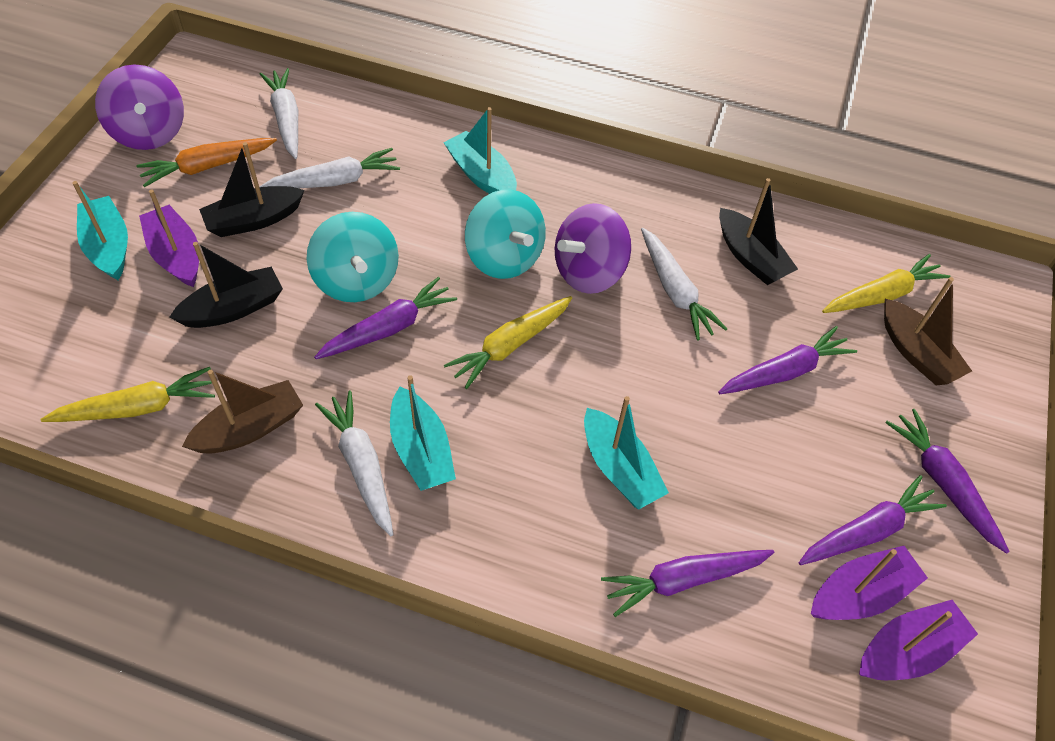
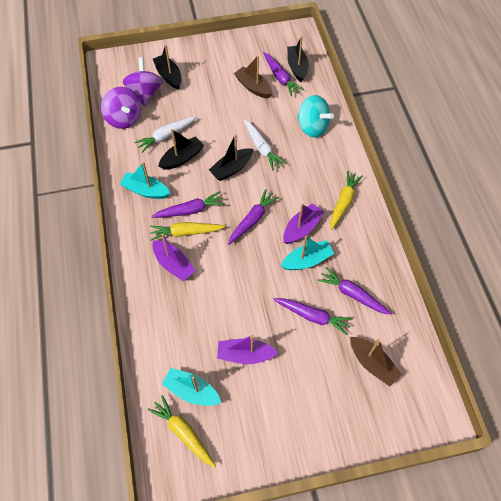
black boat: [169,242,283,328] [199,142,305,237] [719,178,798,285] = 3 -> [153,44,181,89] [158,129,204,170] [209,134,253,181] [287,36,309,82] = 4
orange carrot: [136,138,277,187] = 1 -> none = 0
turquoise boat: [72,181,128,280] [390,375,456,491] [444,107,517,194] [584,396,669,509] = 4 -> [120,162,170,199] [162,368,221,406] [281,236,335,270] = 3
turquoise spinning top: [306,212,399,302] [465,189,546,279] = 2 -> [297,95,334,138] = 1
white carrot: [260,68,298,159] [260,148,400,188] [315,391,394,536] [641,227,727,341] = 4 -> [134,116,197,153] [244,119,286,171] = 2

